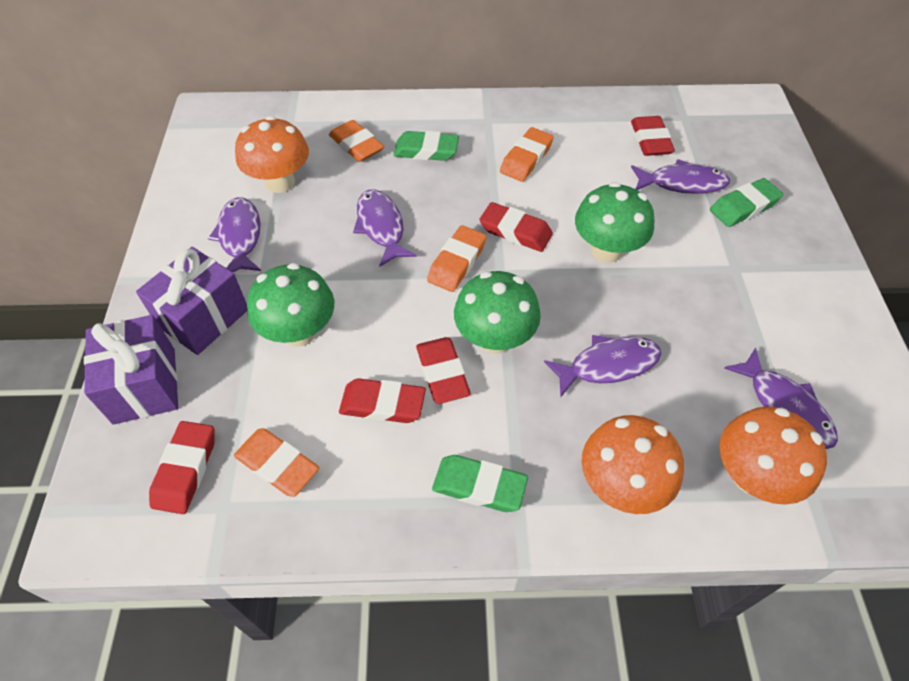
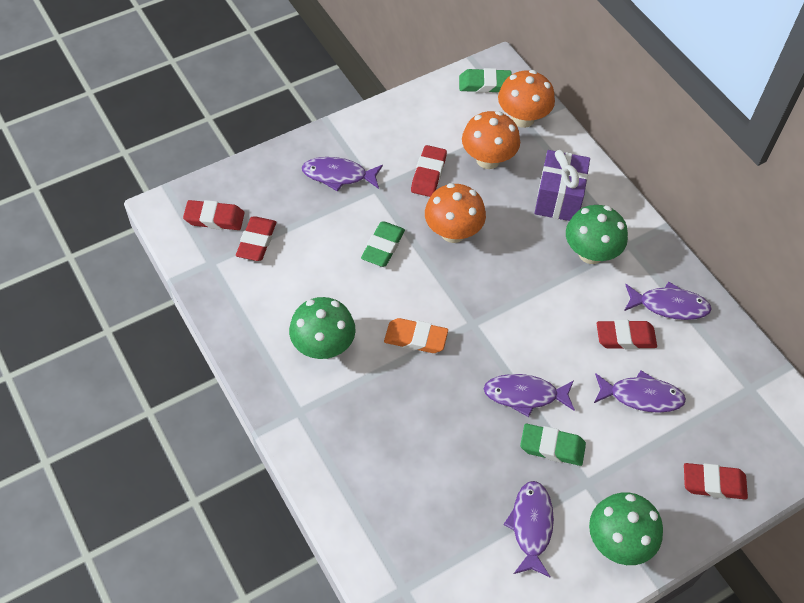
orange eraser: [234,428,319,497] [329,120,384,162] [427,225,487,292] [500,127,554,182] = 4 -> [384,318,448,353] = 1
purple gift: [84,315,178,425] [136,247,247,355] = 2 -> [535,150,590,221] = 1

